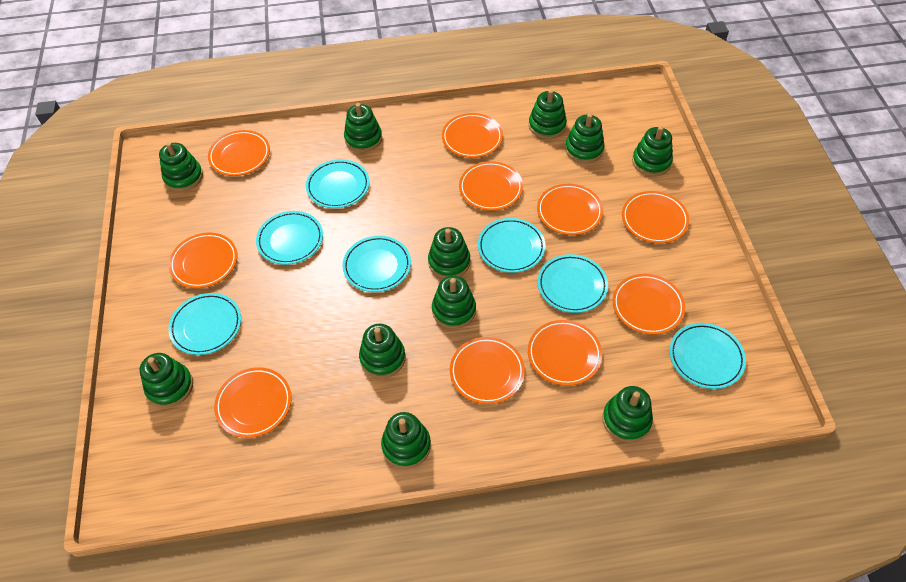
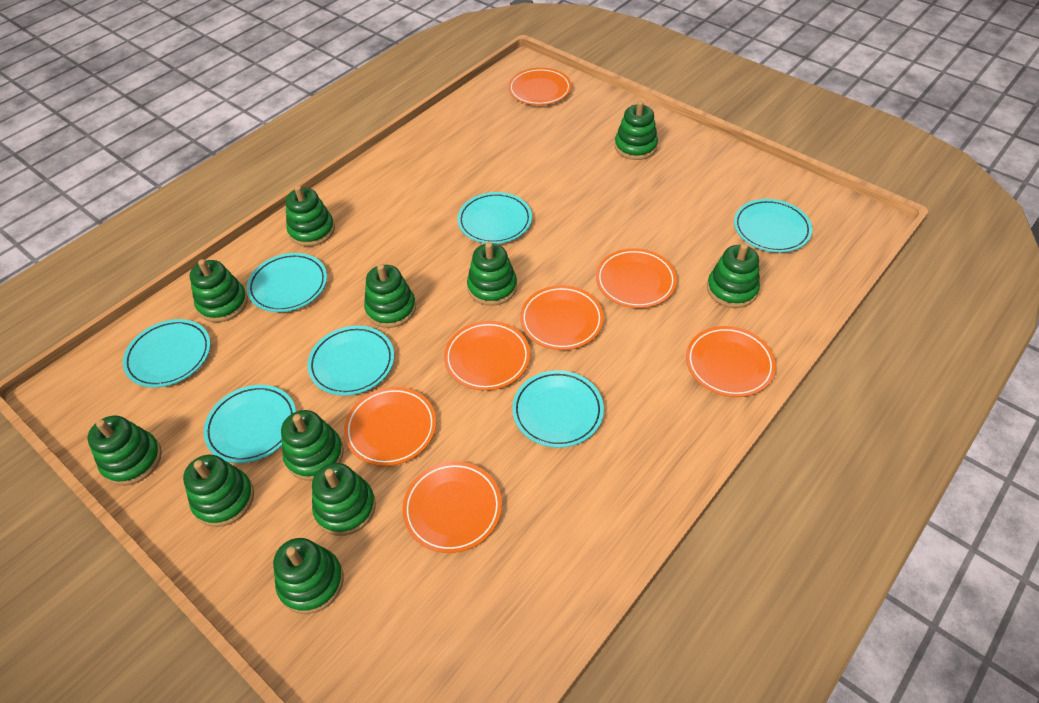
orange plate: [169,233,237,288] [208,130,270,176] [214,367,292,438] [442,113,503,158] [450,337,525,404] [459,161,523,211] [528,320,602,386] [537,184,603,235] [613,274,685,335] [622,191,689,243] = 10 -> [344,387,436,466] [402,461,502,553] [444,321,530,391] [508,68,572,105] [520,285,604,350] [596,248,677,308] [686,326,776,397] = 7

